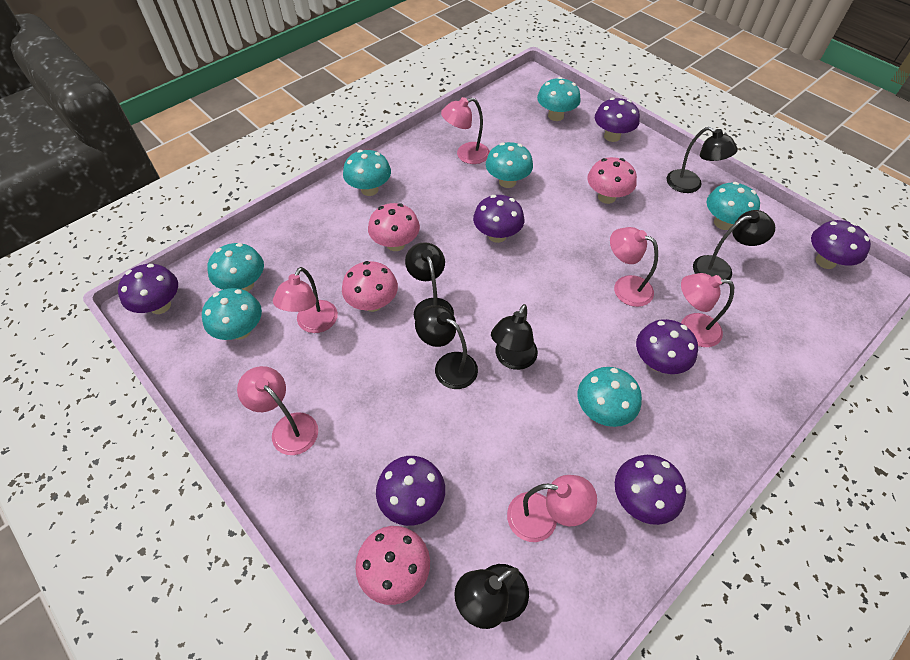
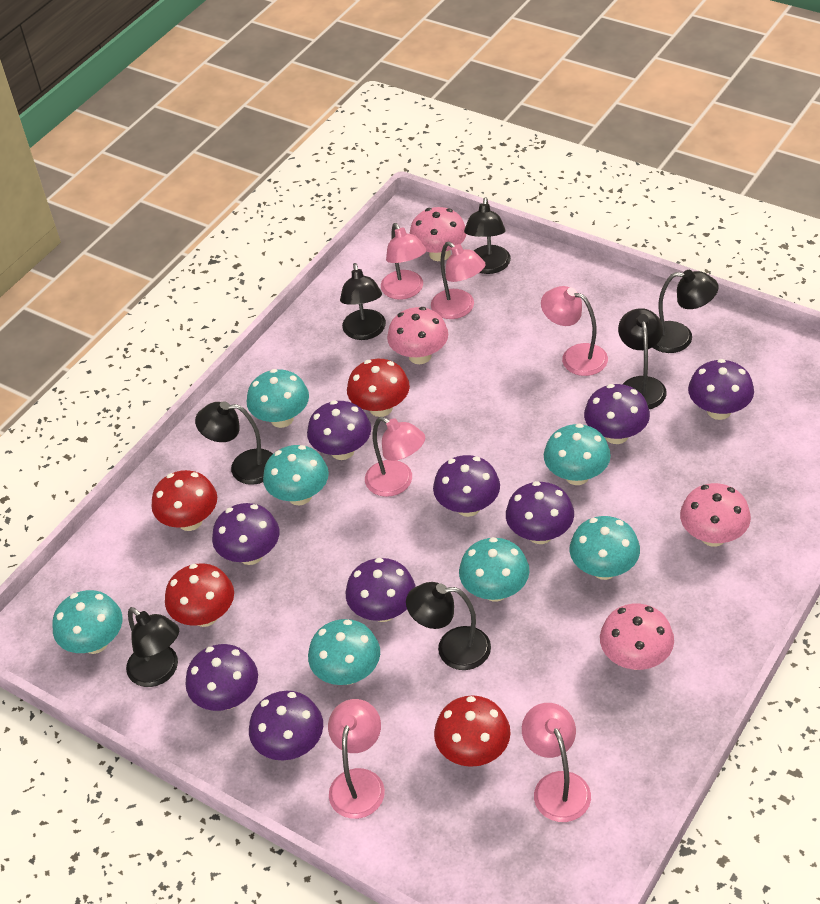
black lamp: [405,242,454,319] [415,305,478,389] [454,564,529,629] [491,304,538,370] [667,127,738,193] [693,210,775,285] = 6 -> [126,607,179,687] [195,401,273,485] [340,263,386,340] [406,582,491,670] [464,197,511,274] [618,308,667,409] [652,270,719,353] = 7
purple mushroom: [118,264,178,314] [376,456,445,526] [473,195,524,243] [595,98,640,142] [615,455,686,525] [636,319,698,374] [811,220,871,269] = 7 -> [185,644,258,711] [212,503,279,565] [249,691,323,760] [307,400,371,460] [346,558,416,622] [433,455,500,517] [506,481,574,544] [584,384,650,444] [688,359,754,420] = 9
red mushroom: none = 0 -> [151,470,217,531] [165,563,234,627] [347,359,410,417] [434,696,511,767] = 4

